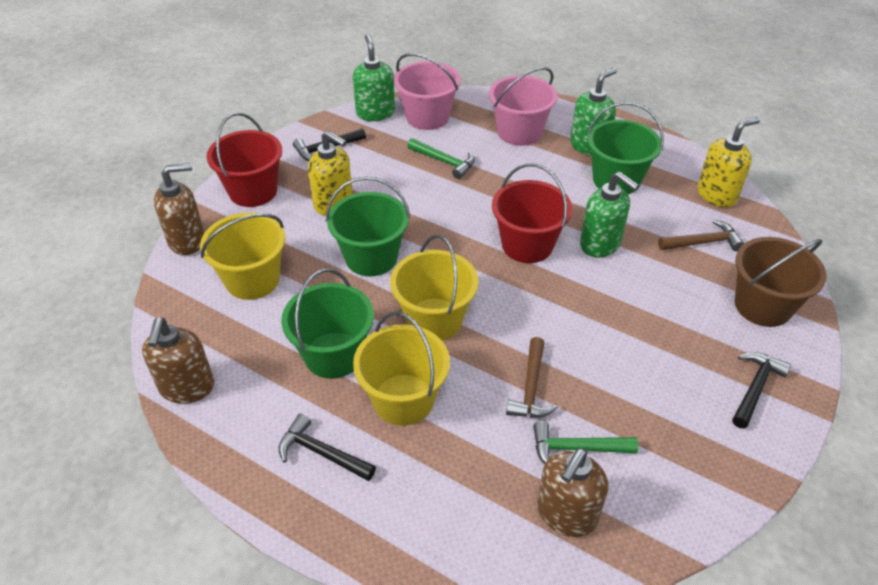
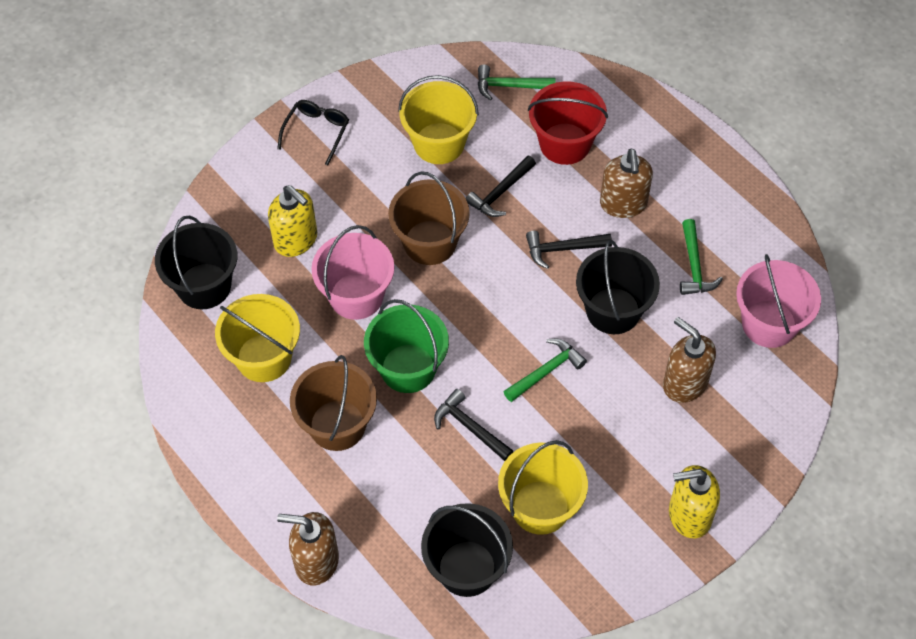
black bucket: none = 0 -> [155,215,237,309] [421,503,513,597] [576,240,660,334] = 3
black glasses: none = 0 -> [277,100,349,166] = 1
brown bucket: [735,237,826,327] = 1 -> [290,355,377,451] [388,171,470,265] = 2
brown hammer: [506,337,558,417] [658,220,744,251] = 2 -> none = 0
green bucket: [281,269,374,379] [326,177,410,276] [587,102,664,194] = 3 -> [364,299,449,393] = 1
green hammer: [407,138,475,179] [533,421,638,464] = 2 -> [478,65,556,100] [504,339,587,402] [680,219,723,295] = 3
green soap dispenser: [353,34,395,121] [570,68,617,156] [580,171,639,258] = 3 -> none = 0
red bucket: [207,112,282,207] [492,163,572,263] = 2 -> [528,81,608,165] = 1

